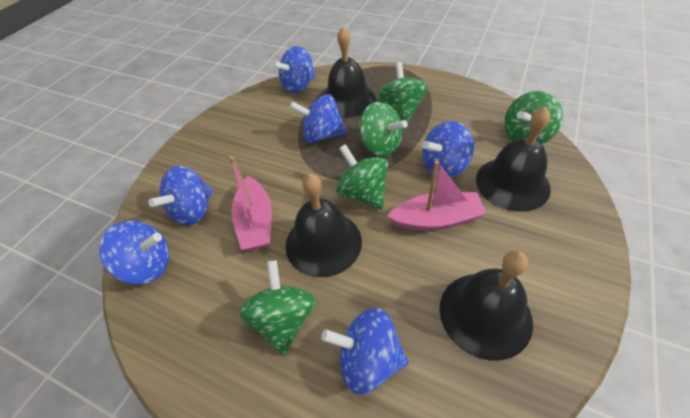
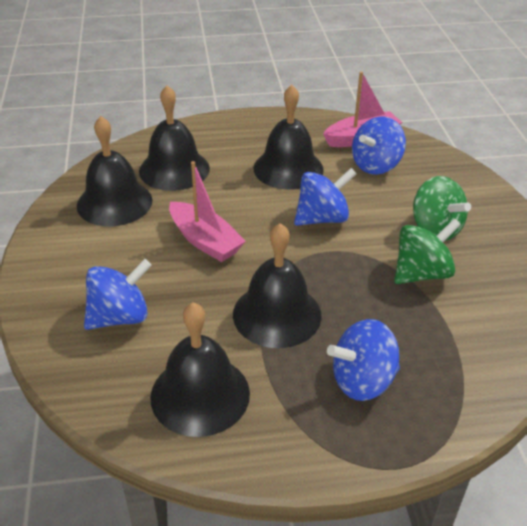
black bell: [286,174,362,277] [322,27,376,118] [440,250,533,361] [476,106,551,212] = 4 -> [77,116,152,226] [139,85,210,191] [150,302,250,437] [233,223,322,348] [253,85,324,190] = 5
blue spinning top: [99,221,169,284] [148,166,213,225] [272,46,316,93] [289,94,347,143] [321,308,409,394] [422,121,474,178] = 6 -> [84,259,152,330] [294,168,357,226] [327,319,400,401] [352,116,406,175] = 4
green spinning top: [238,260,316,355] [336,144,388,209] [359,102,408,157] [378,62,428,123] [504,91,563,144] = 5 -> [394,218,461,284] [413,176,471,241] = 2

